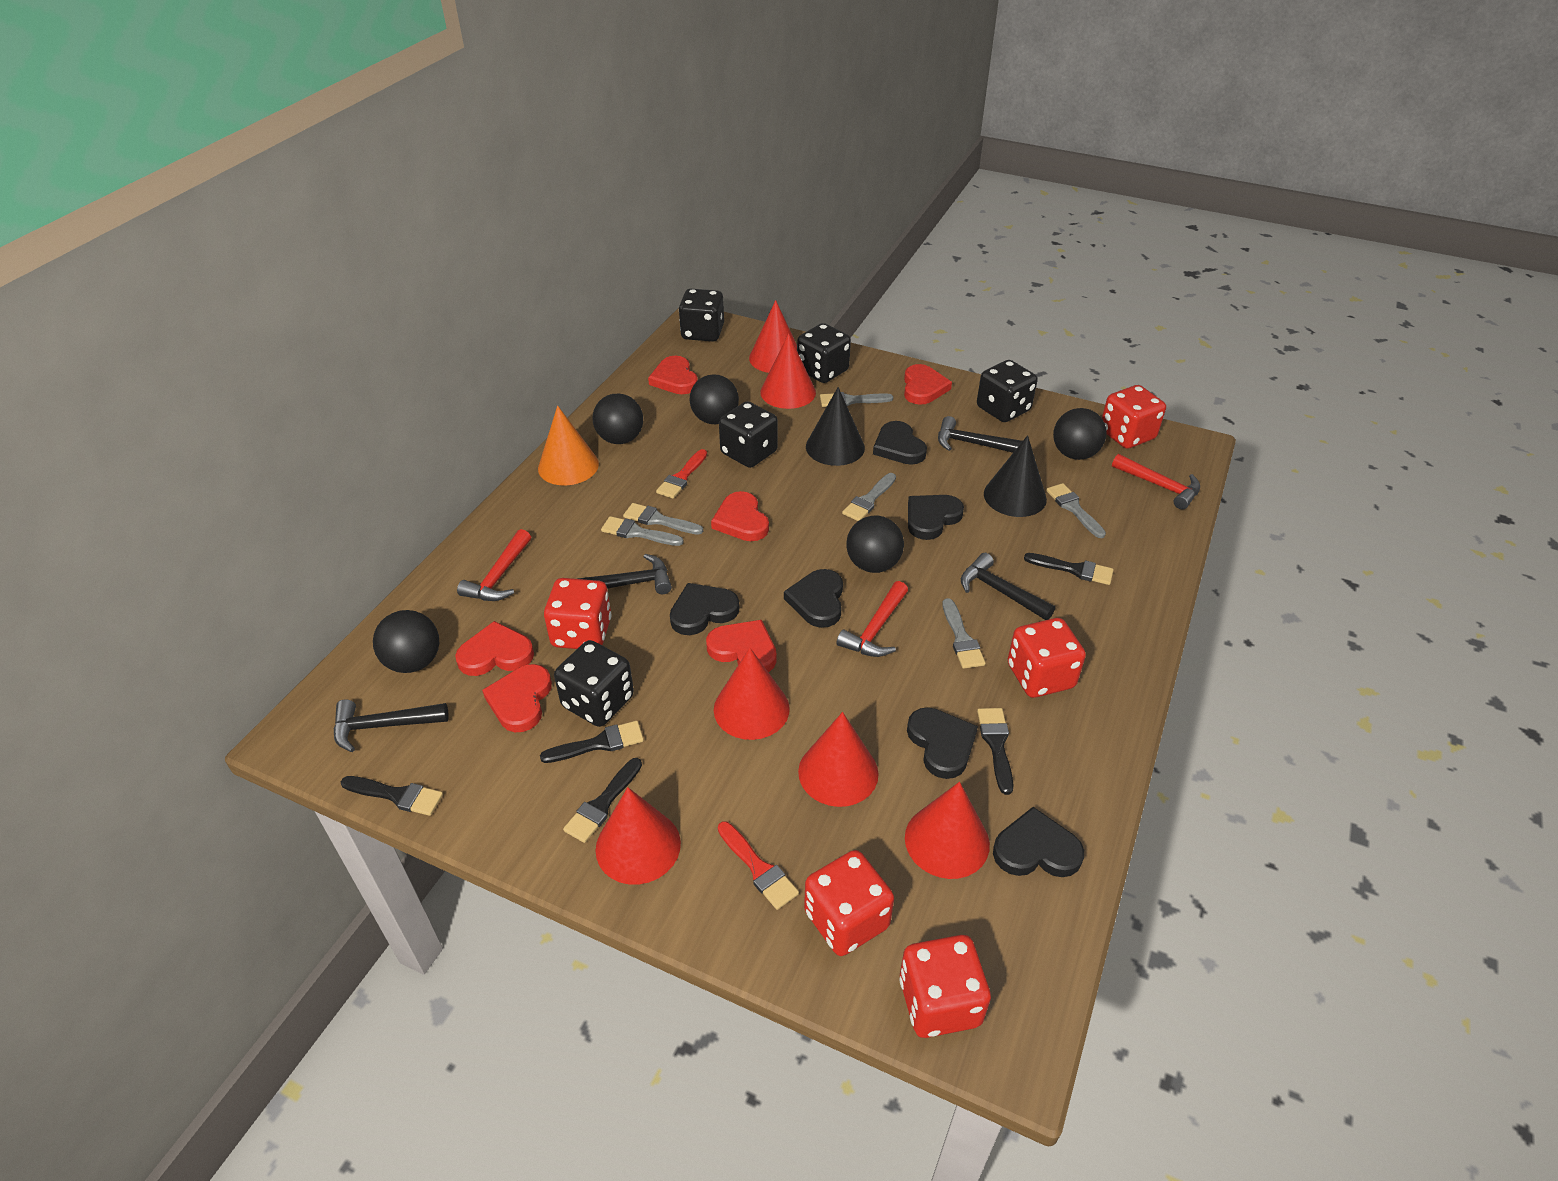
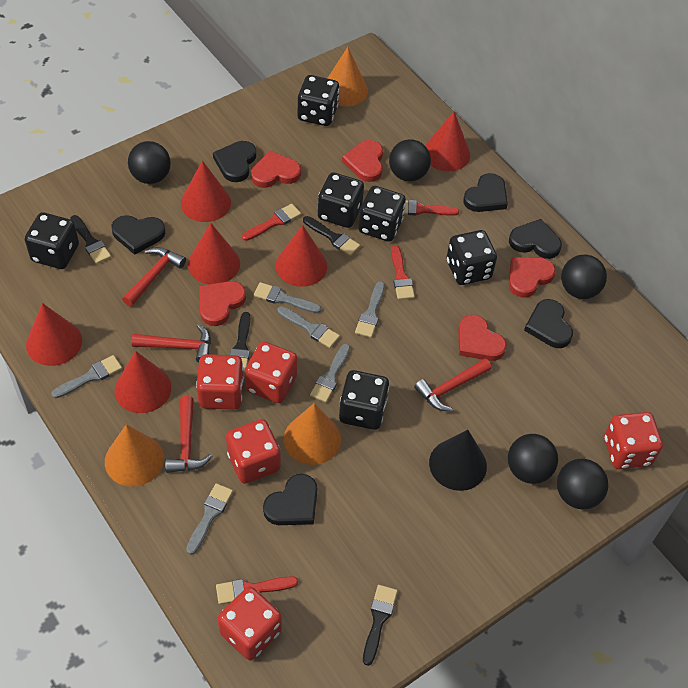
black brush: [341,776,443,816] [540,721,644,763] [563,758,642,843] [977,708,1014,795] [1024,553,1114,585] = 5 -> [71,215,111,264] [230,312,250,372] [303,216,360,256] [363,585,398,666] = 4
black cone: [806,387,865,466] [984,435,1047,517] = 2 -> [429,430,487,491] = 1
black dice: [554,640,634,727] [679,289,724,342] [719,401,778,468] [797,323,851,383] [977,360,1037,422] = 5 -> [25,212,79,269] [298,75,339,126] [318,173,364,228] [339,370,389,430] [358,186,406,242] [446,230,497,285] = 6
black hammer: [334,700,449,752] [577,554,672,594] [938,416,1022,453] [961,553,1055,620] = 4 -> none = 0
orange cone: [538,406,599,485] = 1 -> [105,424,164,487] [284,403,341,465] [327,47,368,106] = 3
red brush: [656,449,707,499] [718,821,799,910] = 2 -> [216,576,298,604] [242,204,301,241] [391,245,415,300] [404,200,459,216] = 4
red hammer: [457,529,531,601] [837,581,908,657] [1112,454,1200,509] = 3 -> [122,247,186,307] [132,324,211,363] [165,396,213,473] [414,358,492,411] = 4
red heart: [455,621,534,676] [482,664,552,732] [648,356,698,394] [706,620,777,672] [711,491,769,541] [904,364,952,405] = 6 -> [199,281,246,326] [251,151,301,188] [342,140,383,182] [458,315,507,361] [509,257,556,298] = 5

